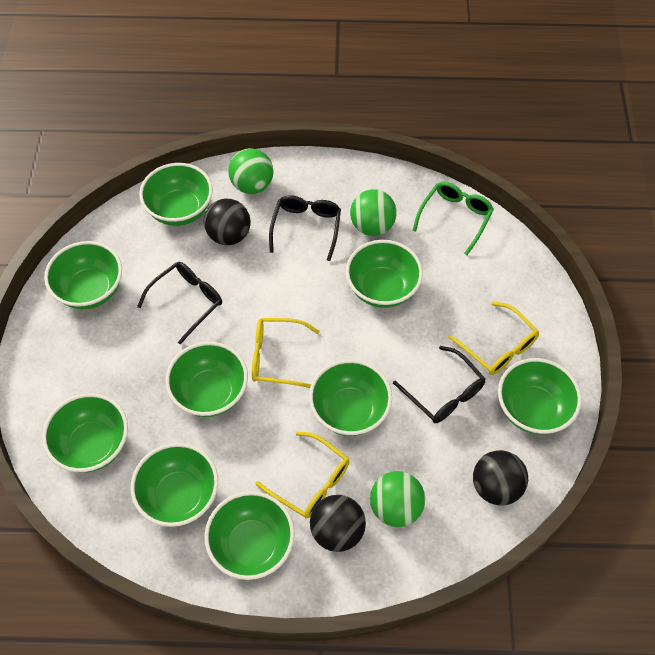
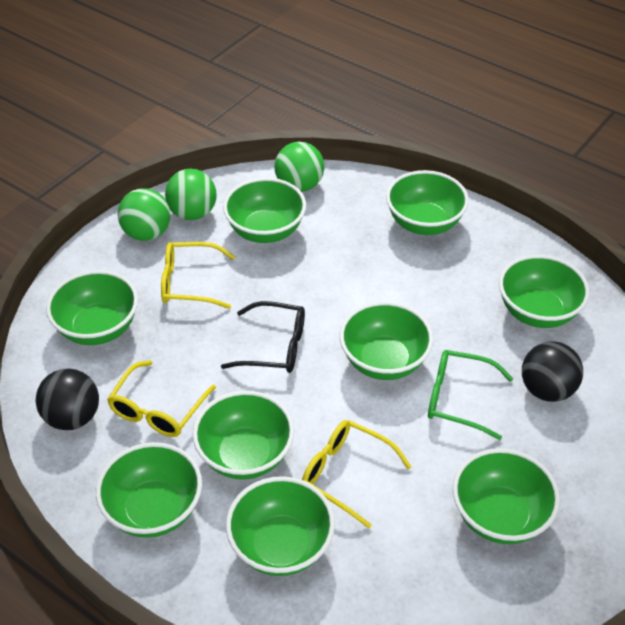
black ball: [204,199,251,245] [310,495,366,552] [473,450,528,505] = 3 -> [36,368,99,430] [522,341,583,402] = 2
black glasses: [137,262,222,345] [269,195,341,261] [393,346,486,423] = 3 -> [221,301,305,373] = 1

